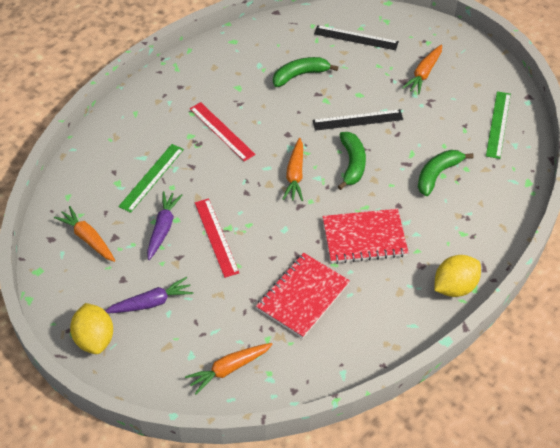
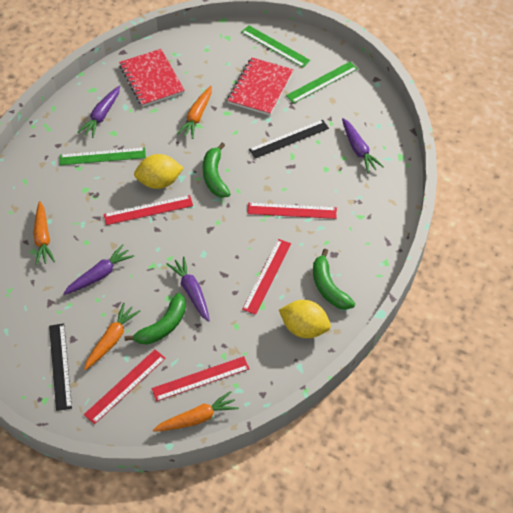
green ruler: [118,144,184,213] [486,91,511,159] = 2 -> [60,147,146,165] [241,26,311,67] [286,62,358,103] = 3
purple carrot: [105,277,194,313] [147,191,183,260] = 2 -> [63,244,134,295] [77,86,120,138] [167,256,210,322] [342,118,384,173] = 4
red ruler: [190,102,256,162] [195,198,239,278] = 2 -> [84,350,166,424] [104,195,193,225] [152,356,249,401] [242,239,291,315] [247,203,337,219] = 5

